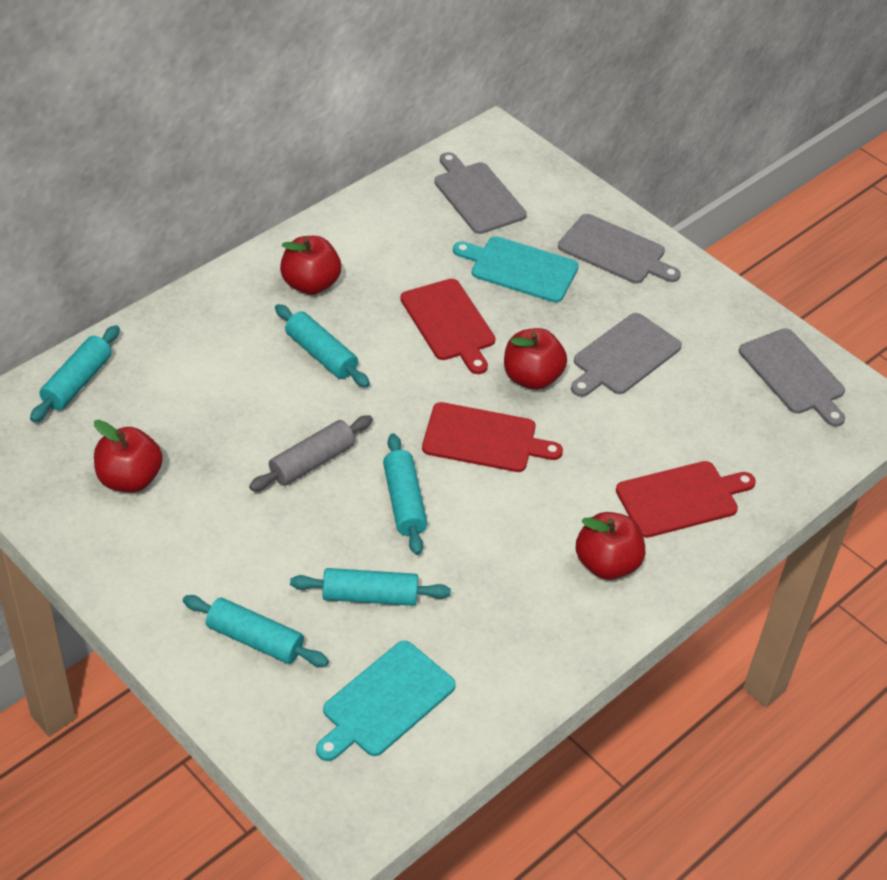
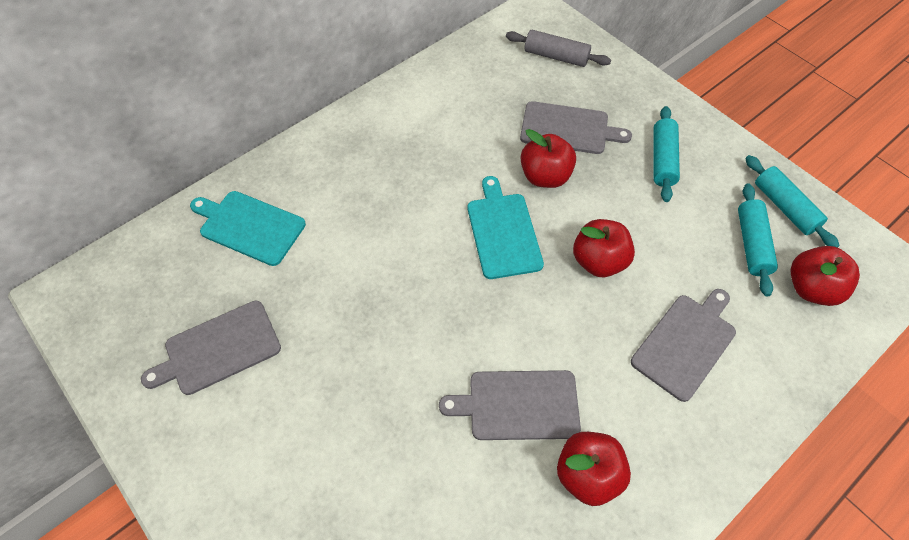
red cutting board: [400,279,495,374] [422,402,563,472] [616,461,756,538] = 3 -> none = 0
turquoise rolling pin: [30,325,120,422] [183,595,329,667] [275,304,370,388] [290,568,451,606] [383,433,427,555] = 5 -> [653,106,680,202] [738,183,778,296] [745,155,840,248] = 3

